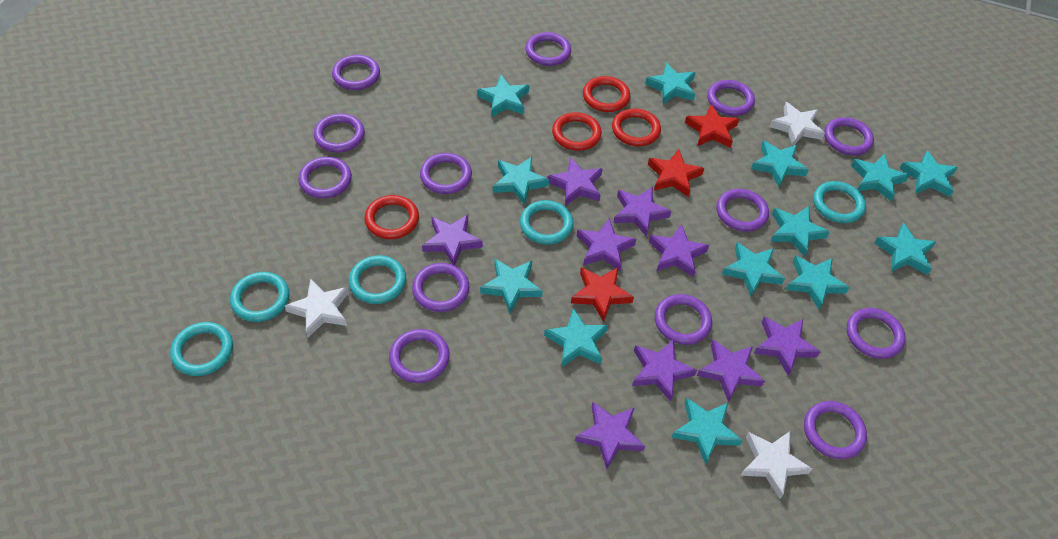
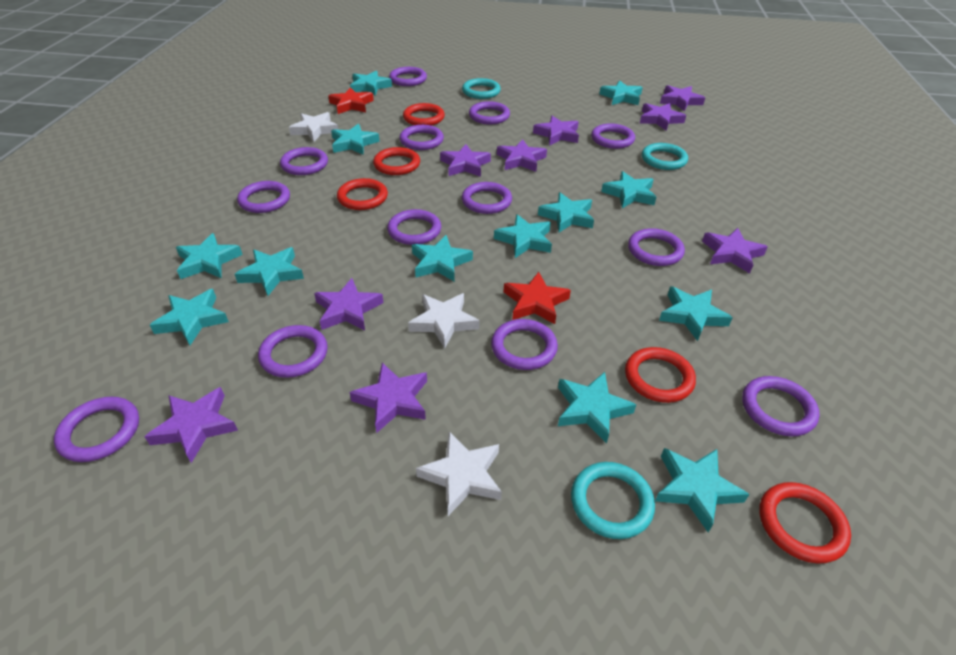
red ring: [365,195,419,239] [552,112,602,151] [583,76,630,112] [612,109,661,146] = 4 -> [337,178,388,210] [373,147,420,175] [403,103,445,126] [625,347,696,403] [759,482,851,564] = 5
red star: [571,267,634,322] [648,149,704,197] [685,104,739,148] = 3 -> [328,87,374,114] [504,272,571,324] = 2
turquoise ring: [170,322,233,376] [230,272,290,322] [349,255,406,304] [520,200,574,245] [813,181,866,223] = 5 -> [462,78,501,99] [571,462,655,539] [642,143,688,170] = 3

